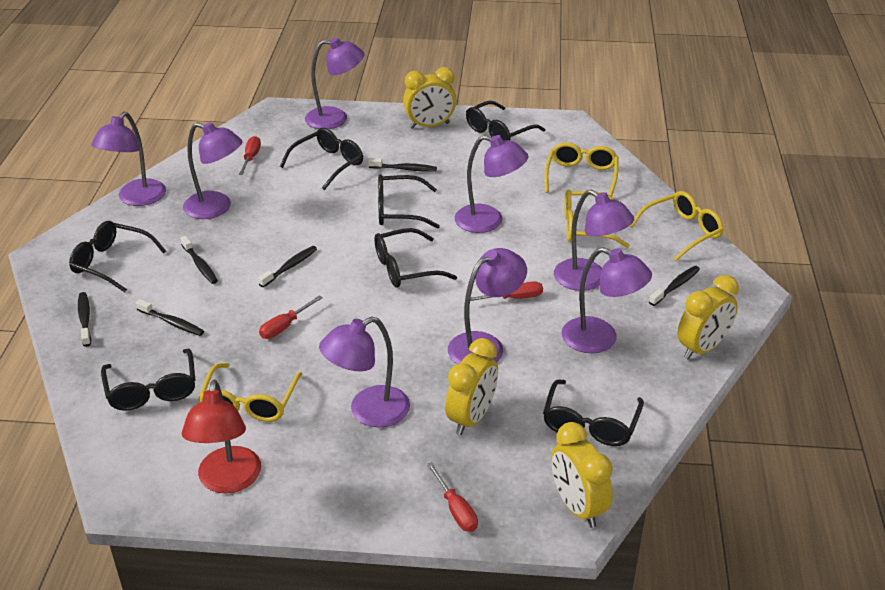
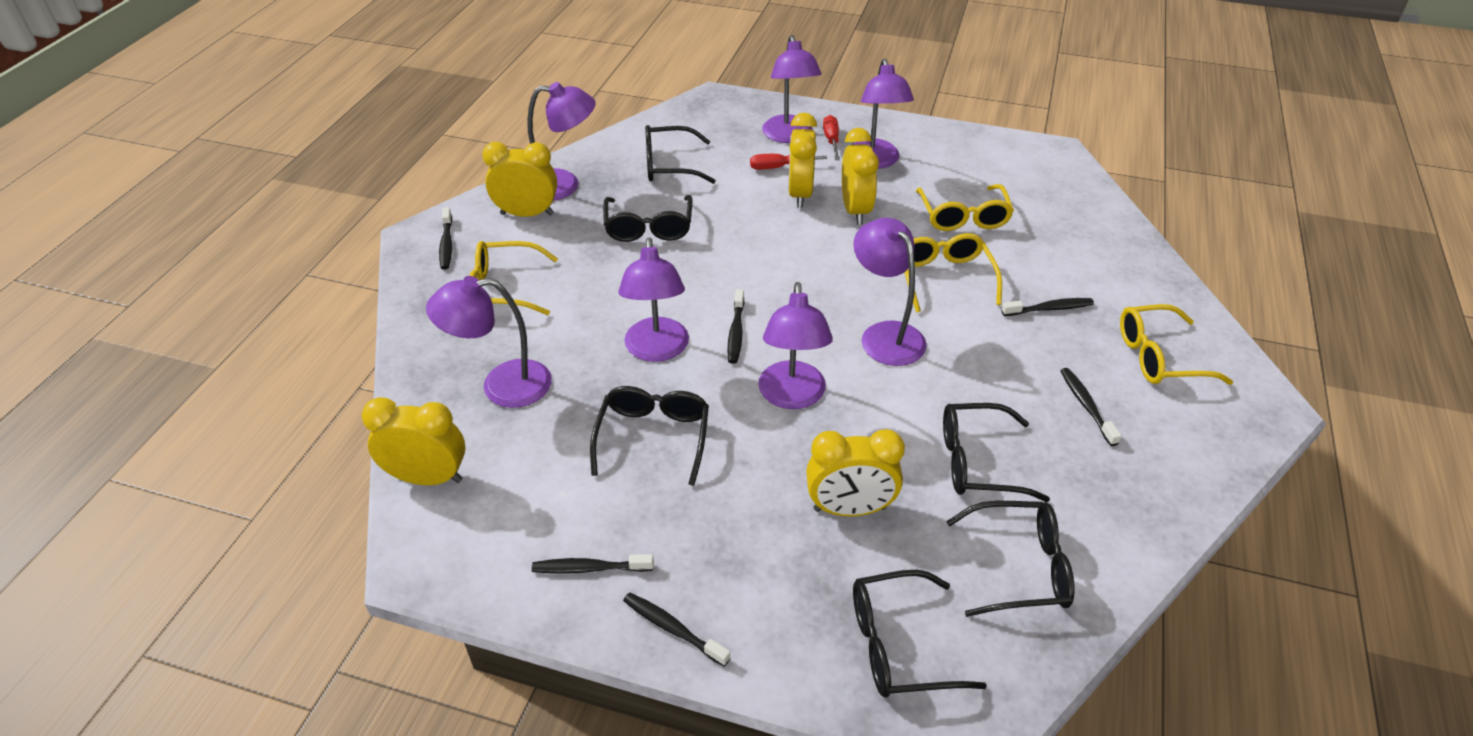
black glasses: [69,221,166,292] [101,349,195,411] [280,128,363,190] [374,228,457,288] [378,174,440,229] [466,101,545,141] [543,379,644,446] = 7 -> [590,386,709,486] [603,195,692,242] [645,125,716,184] [853,570,987,698] [943,403,1050,502] [946,501,1075,617] = 6
purple lamp: [91,112,166,206] [183,122,242,219] [305,37,365,129] [319,317,410,428] [448,248,527,364] [455,135,528,233] [554,189,634,291] [562,247,652,353] = 8 -> [426,276,552,408] [527,82,596,201] [618,237,689,362] [758,282,833,409] [762,35,821,143] [852,58,914,169] [853,218,927,366] = 7
red lamp: [182,379,261,493] = 1 -> none = 0
red screwdriver: [239,136,261,175] [259,295,323,339] [427,462,478,532] [470,281,543,301] = 4 -> [750,154,827,170] [823,115,840,160] = 2
yellow clock: [403,67,456,129] [445,338,498,435] [551,422,613,528] [677,275,739,359] = 4 -> [362,397,466,485] [482,142,557,217] [788,112,817,208] [806,429,905,517] [842,128,879,225] = 5

